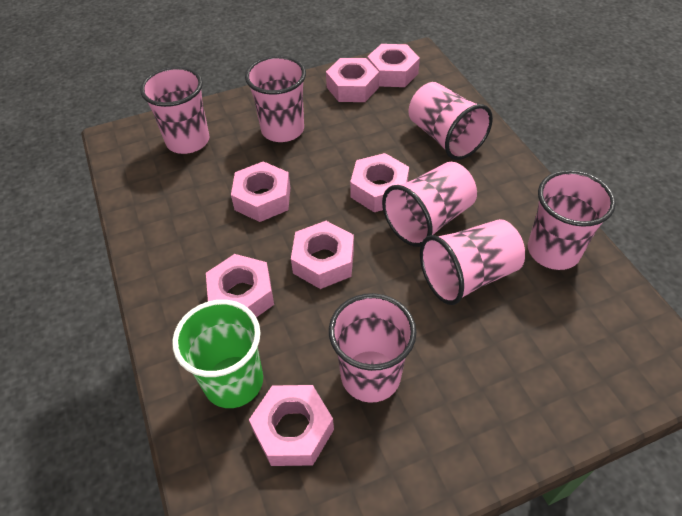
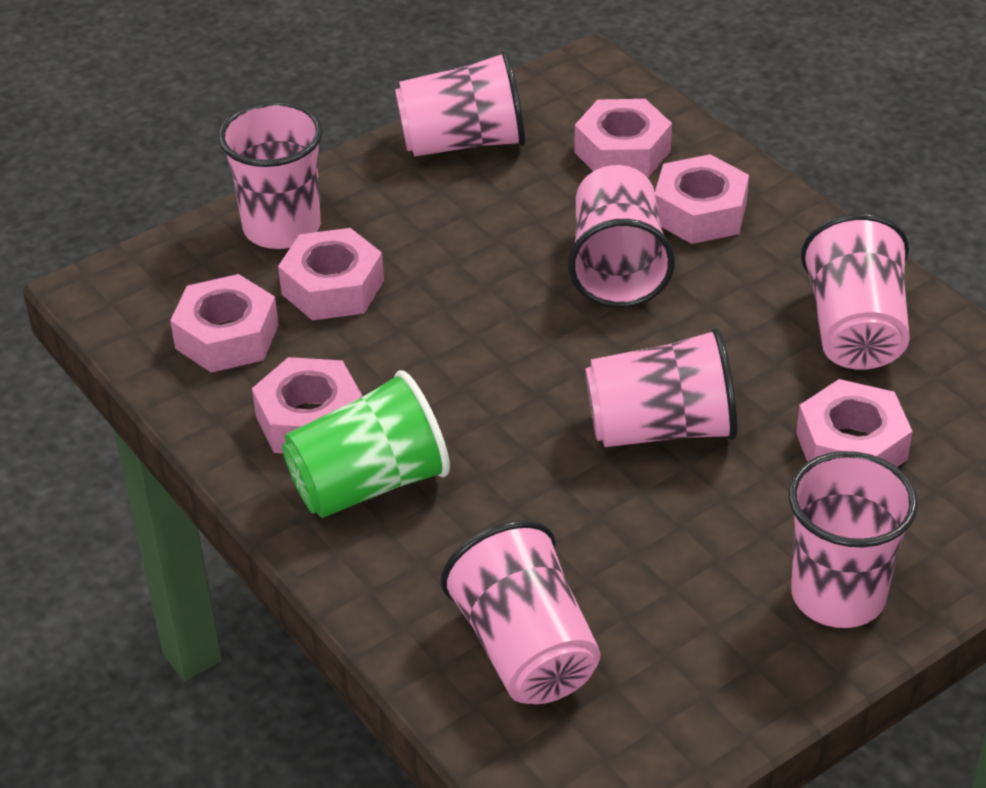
pink nut: [206,254,274,317] [231,161,290,222] [249,385,334,466] [291,221,354,289] [326,58,379,102] [350,153,409,212] [367,44,420,87] = 7 -> [170,274,279,373] [252,357,362,453] [278,228,384,321] [575,99,672,177] [655,154,749,244] [796,379,913,467] = 6

